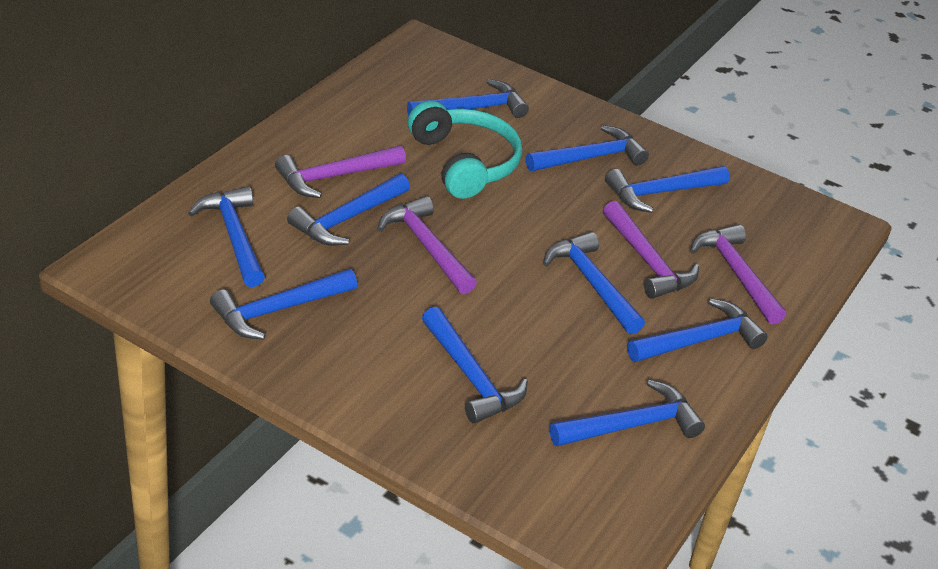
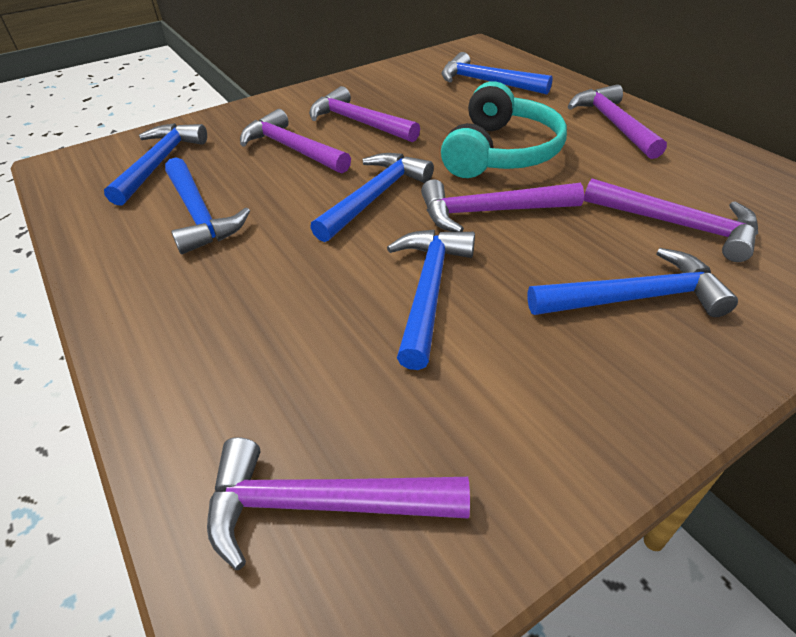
blue hammer: [188,186,265,287] [210,269,357,340] [287,174,410,246] [407,79,529,118] [422,307,528,424] [526,125,649,171] [543,232,645,334] [550,380,705,446] [605,166,730,213] [627,299,767,362] = 10 -> [104,123,207,206] [165,157,250,254] [310,153,434,242] [387,230,475,370] [441,52,553,95] [527,248,738,317] = 6
purple hammer: [275,145,406,198] [378,196,477,294] [603,201,699,299] [690,224,786,325] = 4 -> [207,437,470,570] [240,109,351,173] [309,86,420,143] [421,179,584,232] [568,84,667,159] [584,178,758,262] = 6

